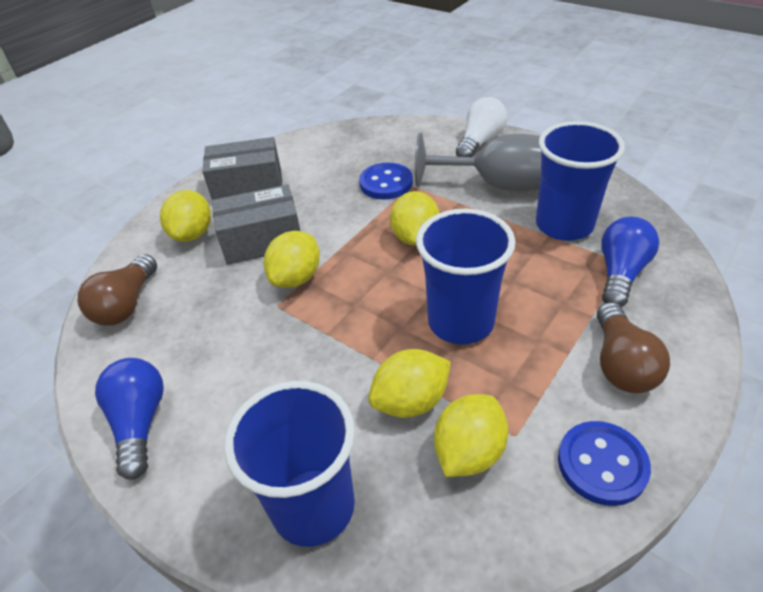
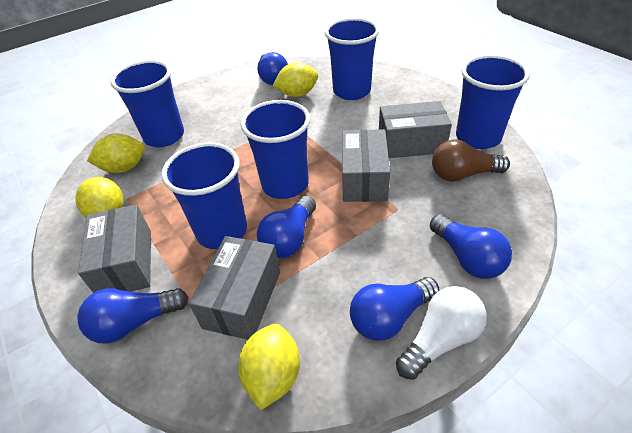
blue button: [359,163,413,200] [558,421,651,506] = 2 -> none = 0
blue cup: [224,381,355,547] [416,209,515,344] [536,121,625,241] = 3 -> [110,60,184,147] [161,143,247,249] [240,100,310,199] [325,18,379,100] [456,55,530,149] = 5
blue light bulb: [95,358,164,480] [601,217,659,307] = 2 -> [77,288,188,344] [257,52,288,85] [257,196,316,258] [350,277,440,341] [430,214,512,279] = 5
brown light bulb: [78,254,157,326] [597,302,670,393] = 2 -> [432,139,510,182] = 1
grey box: [202,137,282,200] [212,184,300,265] = 2 -> [78,204,151,293] [189,236,280,340] [342,129,390,202] [379,101,452,158] = 4
grey goblet: [415,133,541,191] = 1 -> none = 0
yellow lemon: [160,190,211,242] [264,231,320,288] [368,349,451,418] [390,191,440,245] [434,394,508,477] = 5 -> [75,177,124,218] [87,133,145,173] [238,324,300,411] [272,62,318,97] = 4

